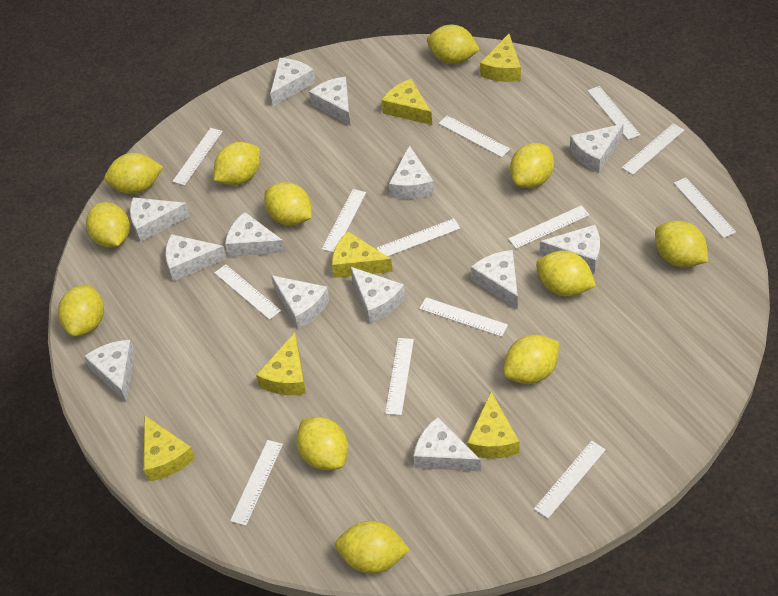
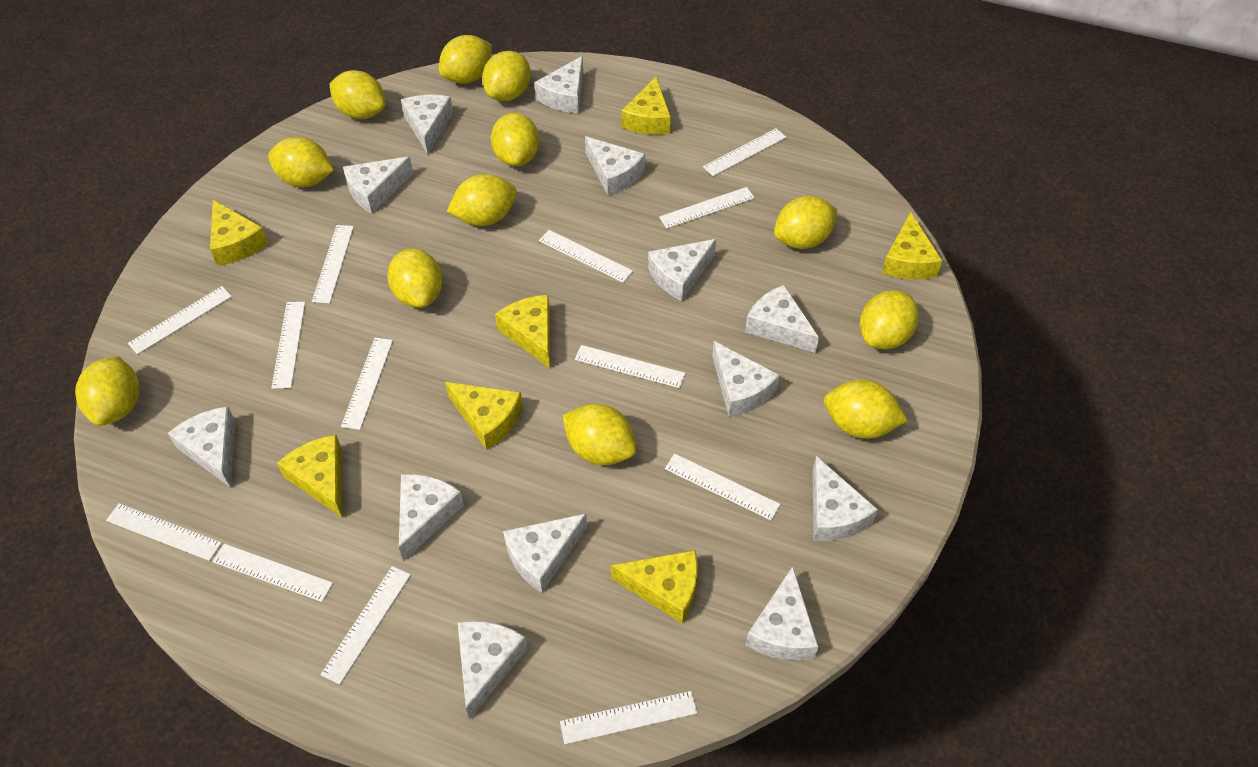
yellow cheese: [144,416,195,482] [256,333,306,395] [332,231,393,278] [381,79,432,125] [467,392,519,459] [480,34,521,82] = 6 -> [210,200,269,266] [277,435,342,517] [445,382,523,450] [495,295,550,368] [611,550,697,624] [621,76,671,135] [882,212,942,279] = 7

